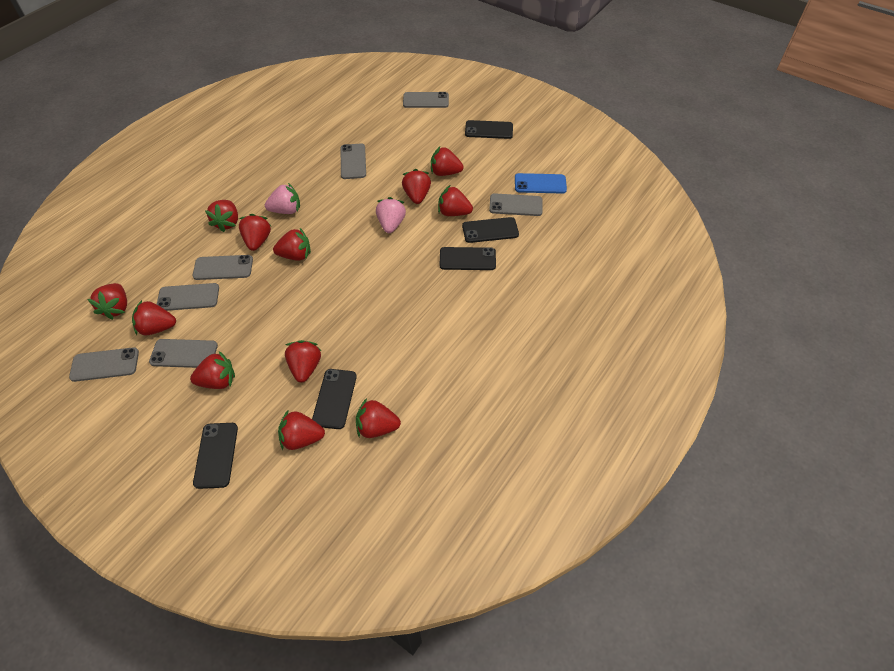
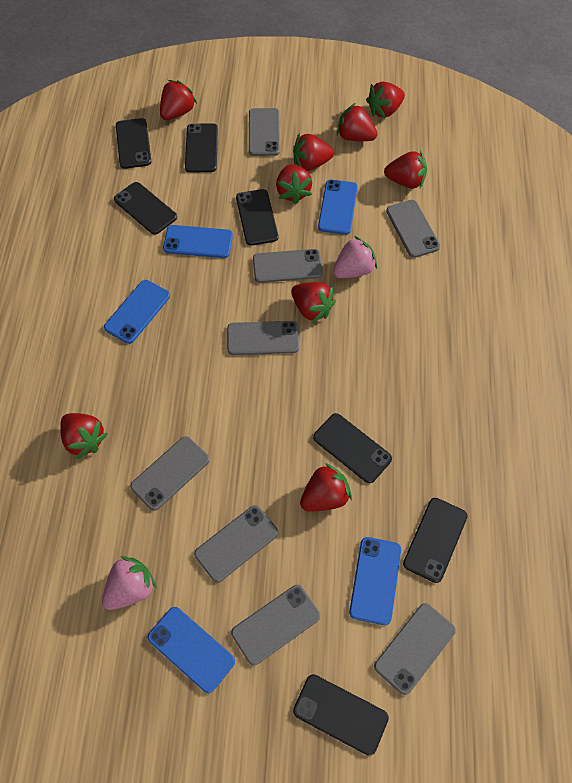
black phone: [193,423,238,489] [312,369,357,429] [440,247,496,270] [462,217,519,243] [465,120,513,139] = 5 -> [114,182,177,235] [116,118,151,169] [185,123,218,173] [236,189,278,246] [293,674,389,756] [313,413,392,483] [403,498,468,583] = 7
blue phone: [515,173,567,194] = 1 -> [104,280,170,344] [148,607,235,693] [163,225,233,258] [318,180,358,235] [349,537,401,625] = 5
grey phone: [69,347,139,382] [149,339,218,368] [157,283,219,311] [193,255,253,280] [341,144,366,179] [403,92,449,108] [489,193,542,216] = 7 -> [130,436,210,511] [194,505,278,582] [227,321,299,355] [231,585,320,665] [249,108,280,156] [253,249,323,283] [374,603,456,695] [386,200,440,258] = 8
red strawberry: [88,283,127,320] [132,300,176,335] [190,351,235,389] [205,200,238,232] [239,214,271,251] [273,228,311,261] [278,409,325,450] [285,340,321,382] [356,398,401,438] [402,169,431,204] [431,147,464,176] [438,185,473,216] = 12 -> [60,413,108,459] [160,80,197,120] [276,164,312,204] [291,282,336,323] [293,134,334,171] [300,463,352,511] [337,103,378,141] [366,82,405,118] [384,150,427,189] = 9

